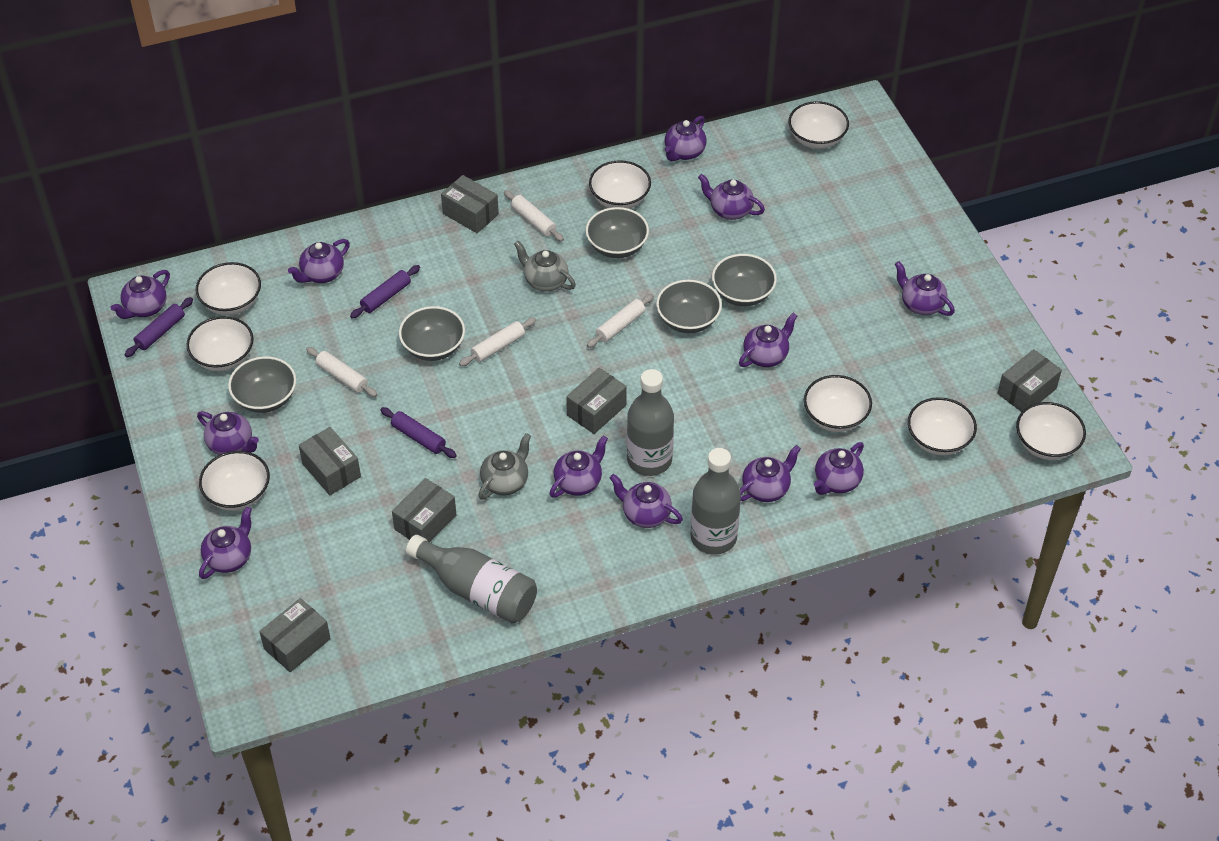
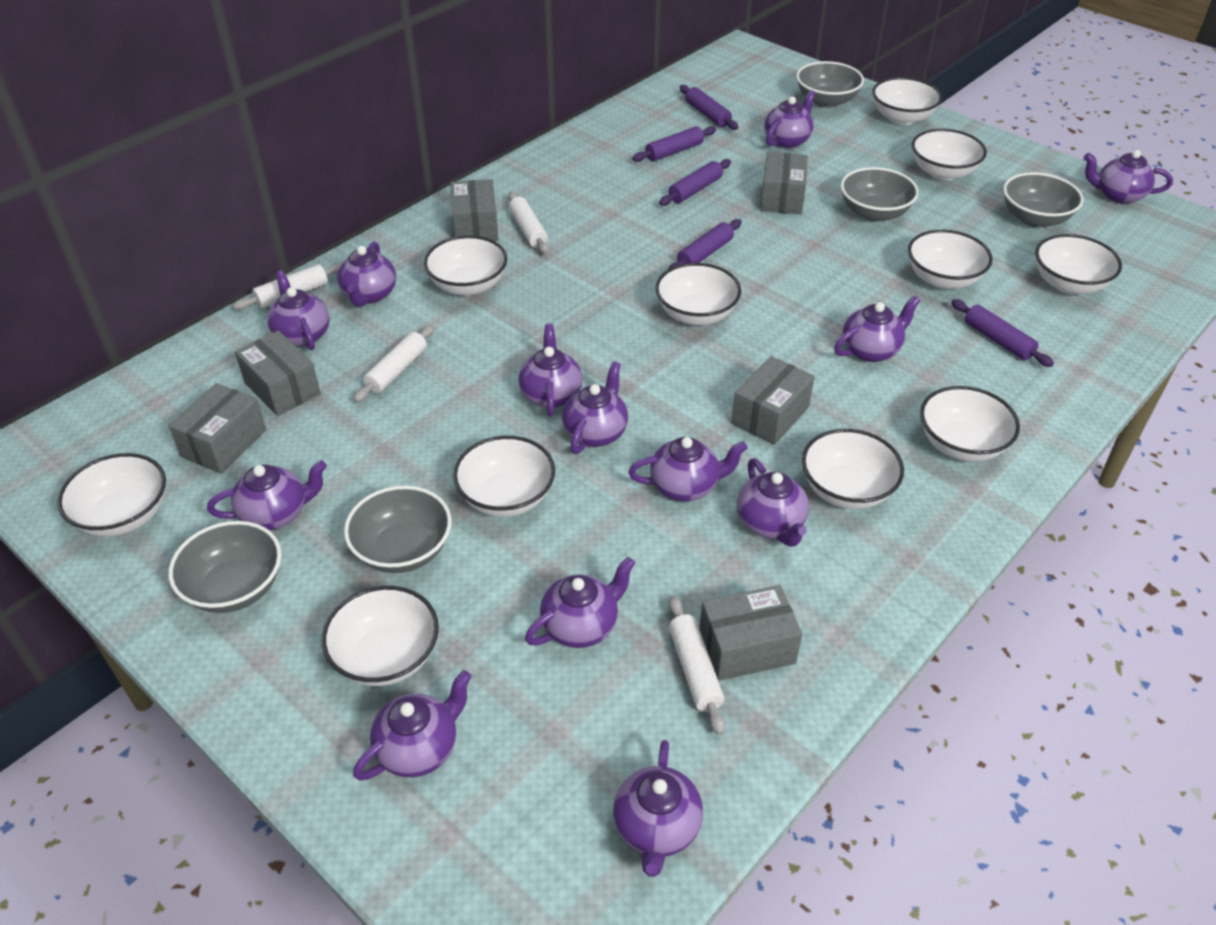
grey bottle: [406,535,537,623] [627,369,674,476] [690,448,741,555] = 3 -> none = 0
grey teapot: [478,433,531,500] [514,241,576,292] = 2 -> none = 0
purple rolling pin: [125,297,193,357] [350,265,420,319] [380,407,457,458] = 3 -> [632,126,716,162] [659,159,731,206] [669,219,742,269] [680,85,738,130] [951,299,1054,367] = 5
purple teapot: [110,270,170,319] [197,411,259,455] [199,507,252,579] [288,239,350,283] [549,435,608,498] [610,474,683,528] [665,116,707,161] [698,174,765,220] [739,313,797,367] [740,445,801,502] [814,442,864,495] [895,261,955,316] = 12 -> [207,460,327,530] [267,270,330,350] [337,241,396,307] [353,670,472,780] [518,324,582,416] [525,557,635,648] [562,361,628,454] [613,740,703,877] [628,437,748,501] [737,458,809,547] [764,90,816,149] [834,296,921,362] [1084,150,1173,204] = 13
white bowl: [186,316,254,371] [196,262,261,315] [199,451,270,511] [589,160,651,209] [789,101,849,149] [804,375,872,432] [908,397,977,456] [1016,402,1086,460] = 8 -> [57,453,166,537] [322,586,439,686] [424,235,507,296] [453,436,555,517] [655,263,741,325] [802,429,904,509] [872,77,942,125] [908,230,993,289] [912,129,987,180] [920,386,1020,462] [1035,234,1122,294] = 11

